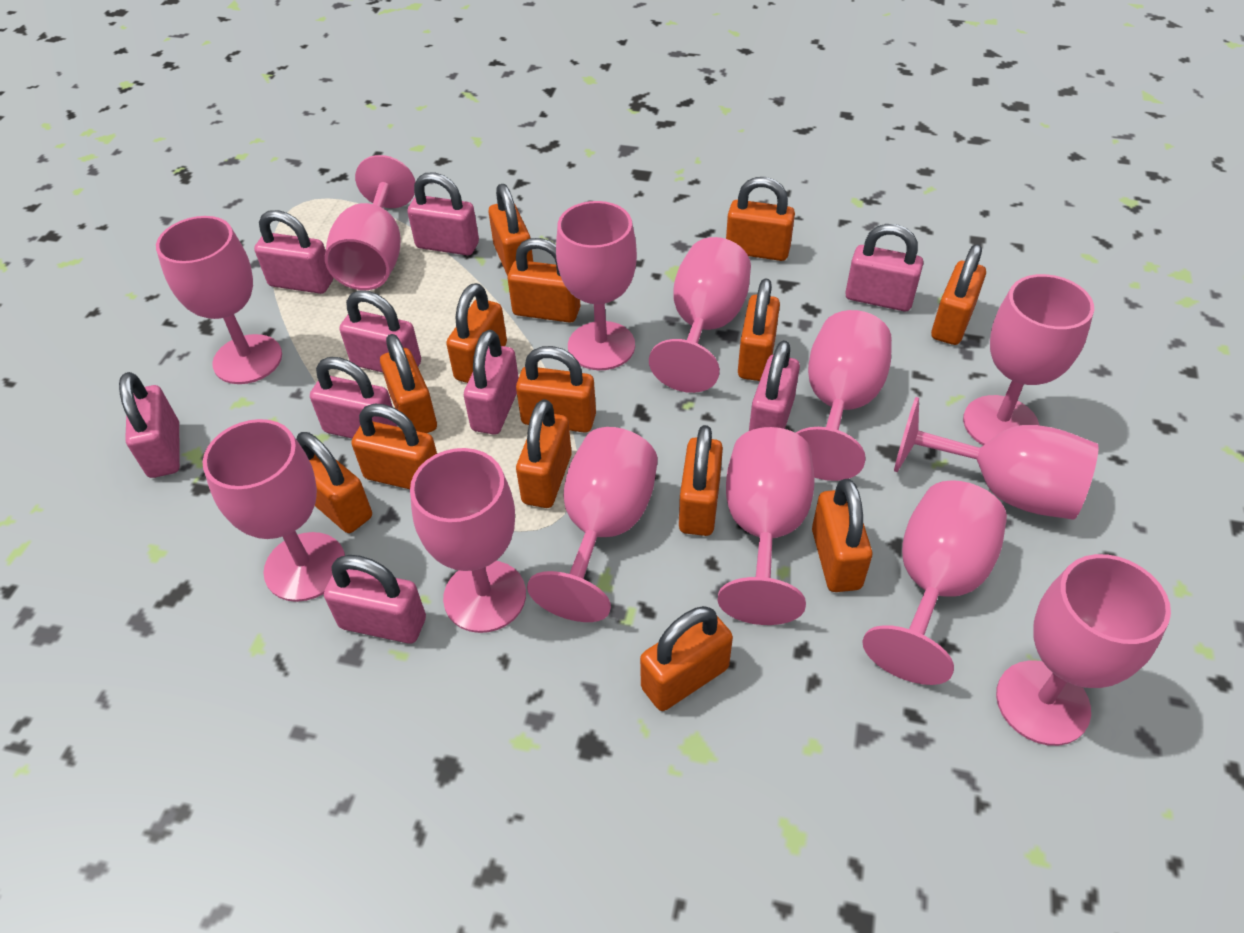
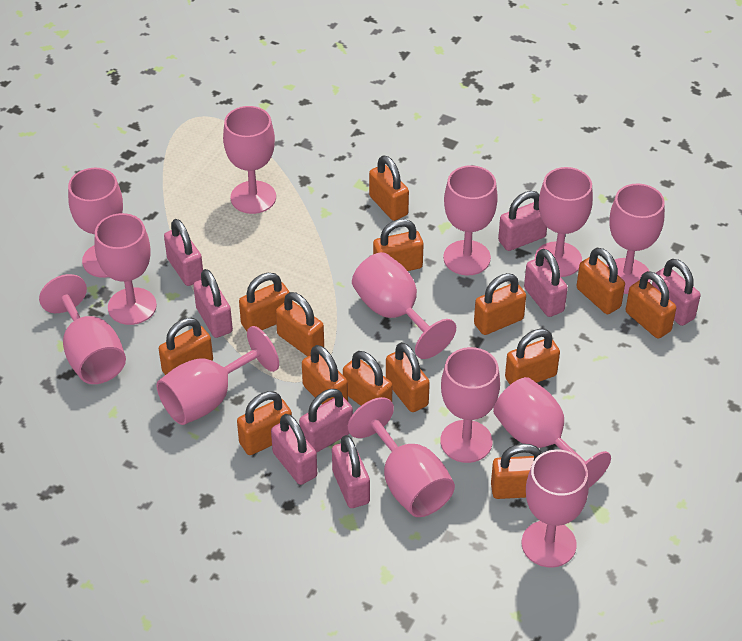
pink padlock: [119,372,180,478] [254,210,334,294] [310,357,397,438] [324,555,426,644] [340,290,421,372] [408,172,479,255] [464,330,519,435] [749,340,800,431] [845,224,923,311] = 9 -> [164,219,203,286] [193,269,233,338] [271,414,317,485] [299,389,353,453] [332,435,370,508] [498,191,547,251] [524,249,568,317] [652,259,701,326] = 8

